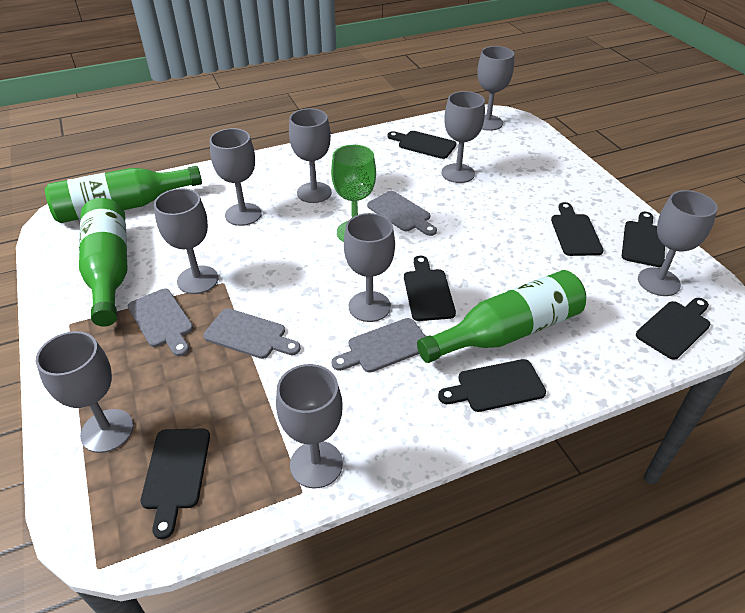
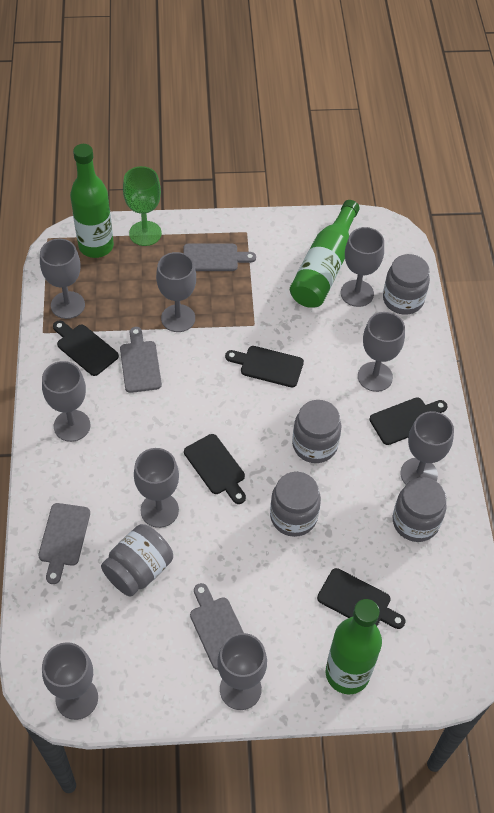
black cutting board: [141,428,210,539] [387,131,456,159] [404,256,456,321] [438,359,546,412] [551,202,604,256] [622,212,665,267] [636,298,711,360] = 7 -> [53,320,119,376] [184,434,246,504] [225,346,304,387] [317,568,406,629] [370,398,448,445] = 5
grey jar: none = 0 -> [101,524,173,597] [270,472,321,537] [292,400,341,463] [383,254,430,315] [393,477,447,542] = 5

